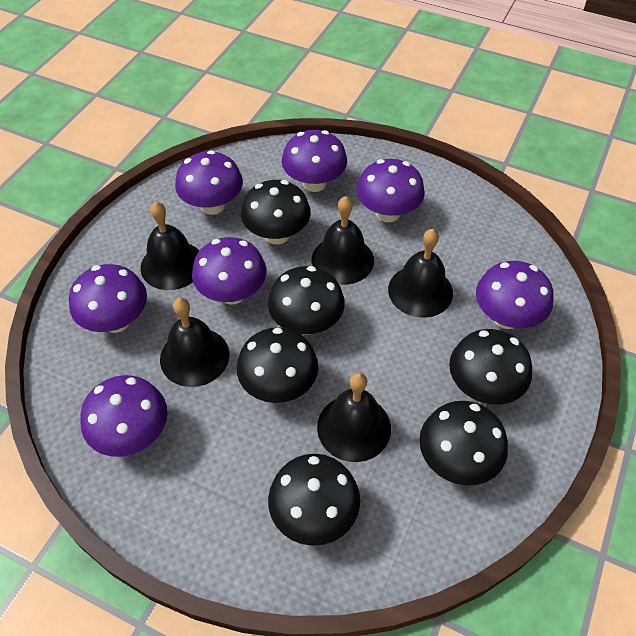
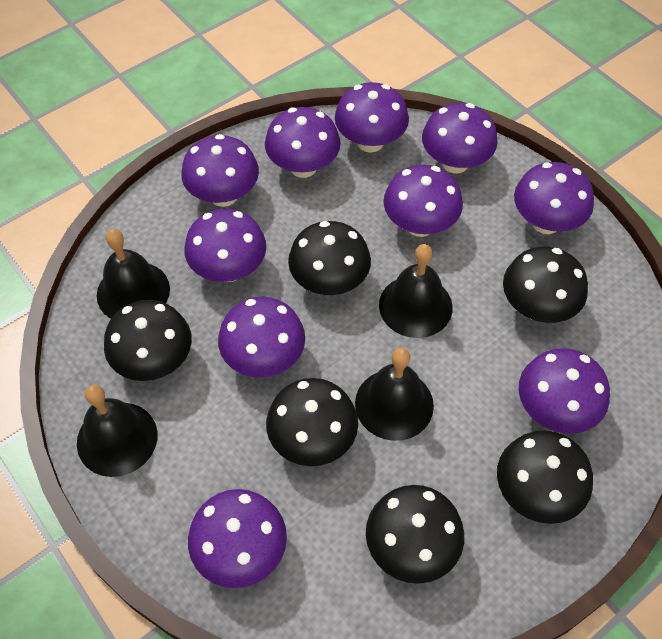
black bell: [140,202,199,290] [160,298,230,387] [312,196,374,285] [317,372,391,462] [388,229,453,318] = 5 -> [77,385,158,477] [97,229,170,319] [355,348,434,441] [379,244,453,338] = 4
purple mushroom: [69,264,147,333] [80,375,168,457] [175,150,243,215] [192,237,266,305] [282,130,347,192] [357,159,425,222] [476,261,554,329] = 7 -> [181,134,259,207] [184,209,266,282] [188,489,287,588] [218,297,305,378] [265,107,341,178] [335,82,409,152] [383,165,463,237] [422,103,498,173] [514,162,594,234] [519,348,610,434] = 10

